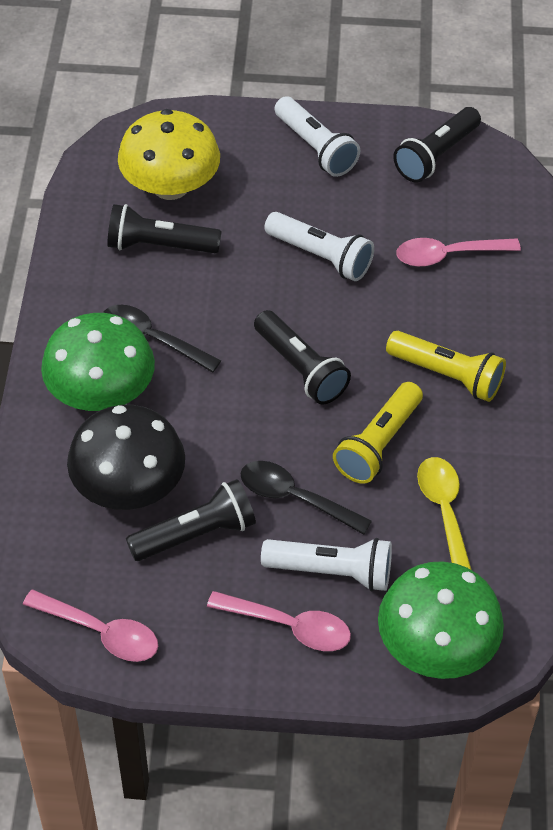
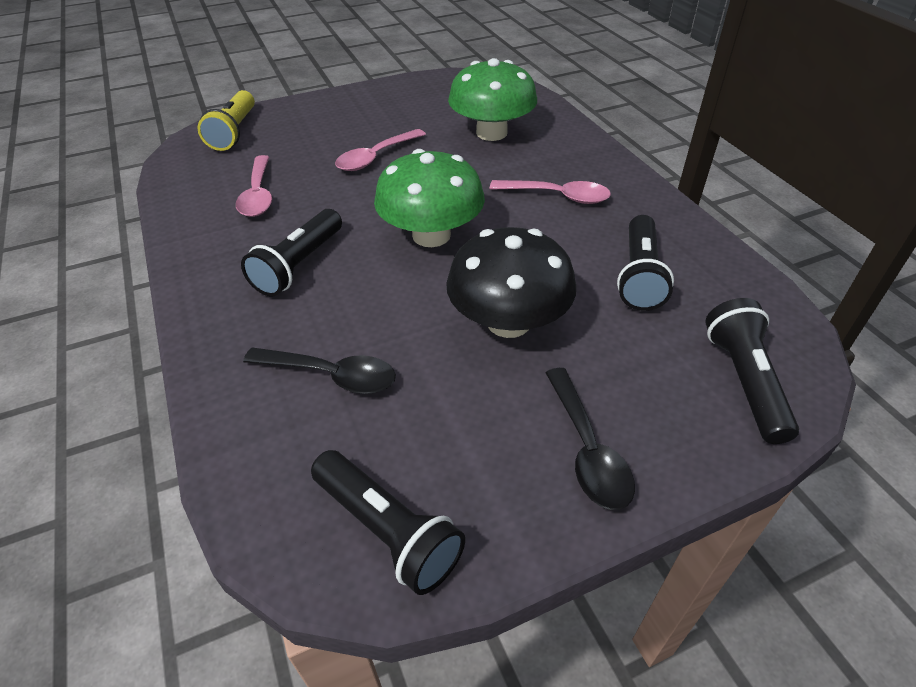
white flashlight: [261,538,392,592] [264,212,374,281] [275,96,360,177] = 3 -> none = 0
yellow flashlight: [333,382,423,484] [386,331,506,402] = 2 -> [197,90,255,151] = 1
yellow mushroom: [118,109,220,200] = 1 -> none = 0
yellow spoon: [417,457,472,570] = 1 -> none = 0

